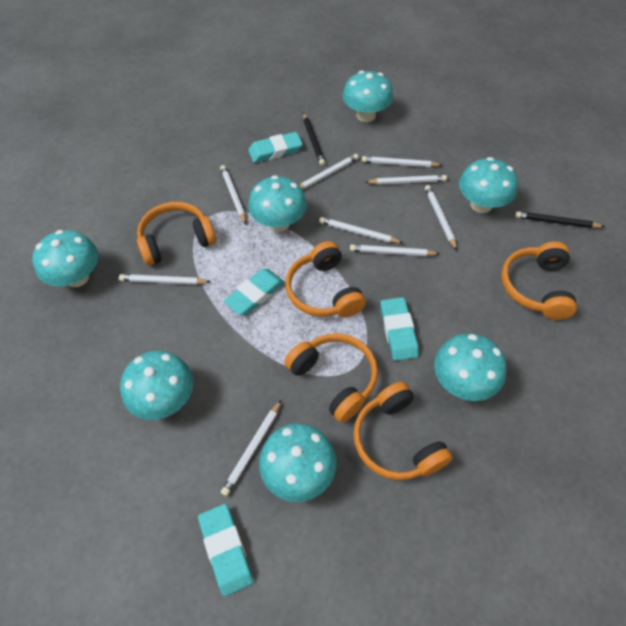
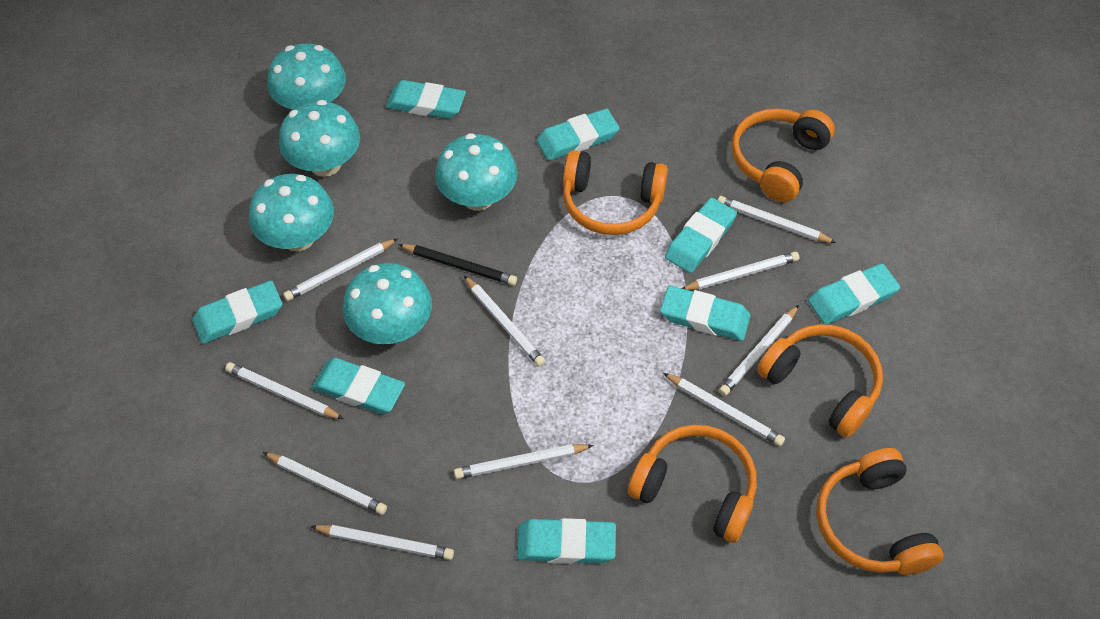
black pencil: [303,113,325,166] [515,211,605,228] = 2 -> [398,244,517,285] = 1
turquoise eraser: [198,504,253,596] [224,268,284,316] [248,132,303,163] [380,297,419,361] = 4 -> [193,280,282,344] [312,358,405,414] [386,80,466,119] [517,518,616,564] [537,108,620,161] [660,286,751,341] [665,198,737,273] [808,264,900,325] = 8
turquoise mushroom: [32,230,98,287] [120,350,193,420] [248,175,307,232] [259,423,337,502] [343,70,393,122] [434,333,507,401] [459,157,518,213] = 7 -> [249,174,334,251] [268,43,346,109] [279,100,360,177] [343,263,432,344] [435,133,518,211] = 5
white pencil: [119,274,210,285] [220,165,246,224] [221,400,281,496] [299,154,359,189] [319,217,403,243] [350,244,440,256] [362,156,442,167] [366,175,447,185] [425,185,457,250] = 9 -> [225,362,343,419] [263,452,387,515] [283,238,398,301] [310,525,454,560] [454,444,594,479] [464,276,546,367] [663,373,785,446] [682,252,800,290] [718,196,836,243] [719,305,799,396] = 10

